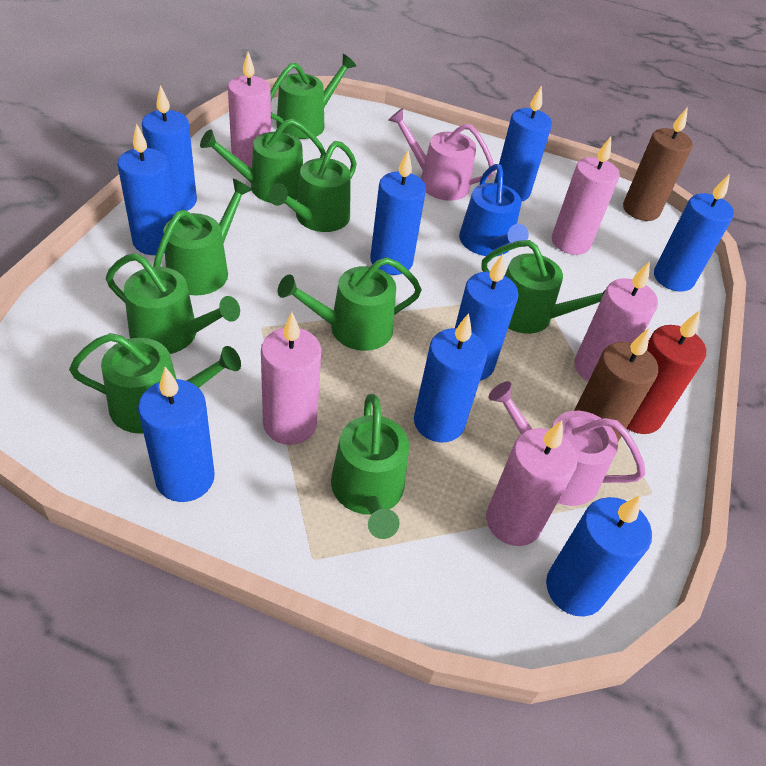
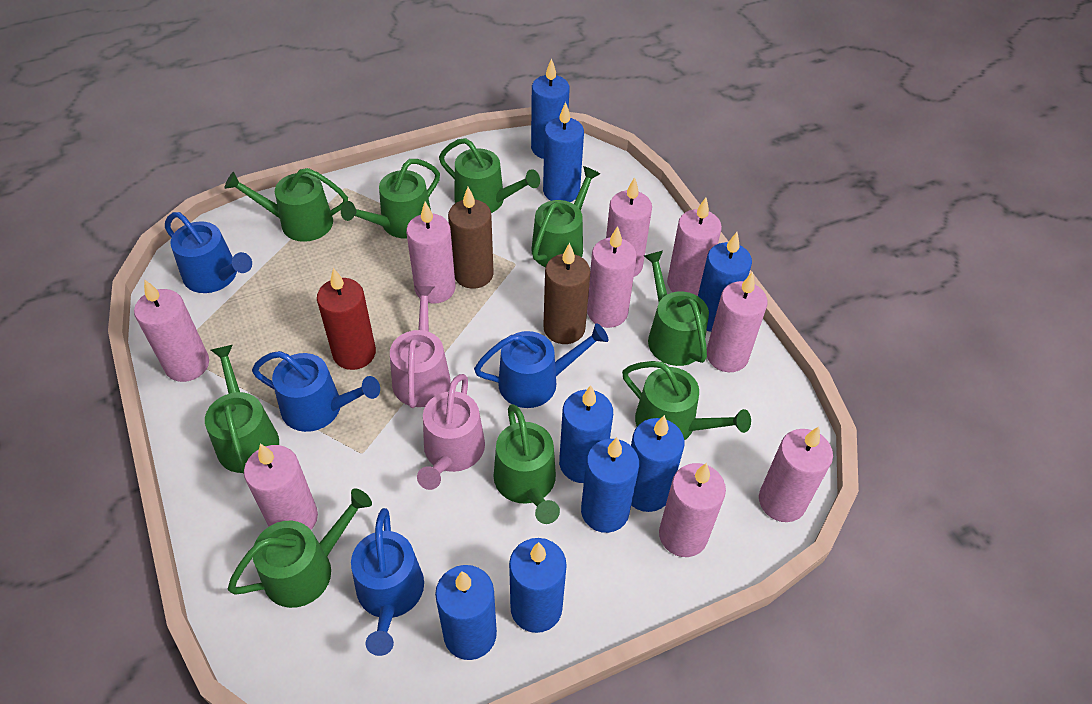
blue candle: [117,123,175,255] [138,367,215,502] [142,85,197,213] [370,150,426,275] [414,313,487,442] [455,254,519,381] [494,85,552,201] [546,495,652,616] [654,174,734,292] = 9 -> [435,565,497,660] [509,538,567,633] [531,58,570,159] [543,102,584,202] [559,385,613,483] [581,437,639,533] [631,415,685,512] [698,232,752,332] = 8
blue watering can: [459,164,529,256] = 1 -> [165,212,252,293] [252,351,380,432] [351,508,424,656] [474,323,609,408] = 4
pink candle: [228,52,271,169] [261,312,322,445] [486,420,577,546] [552,137,620,255] [574,261,658,381] = 5 -> [134,280,209,382] [244,444,318,530] [406,202,455,304] [587,226,637,328] [606,177,652,277] [659,463,726,557] [667,198,722,296] [707,272,768,372] [759,427,833,522] = 9

